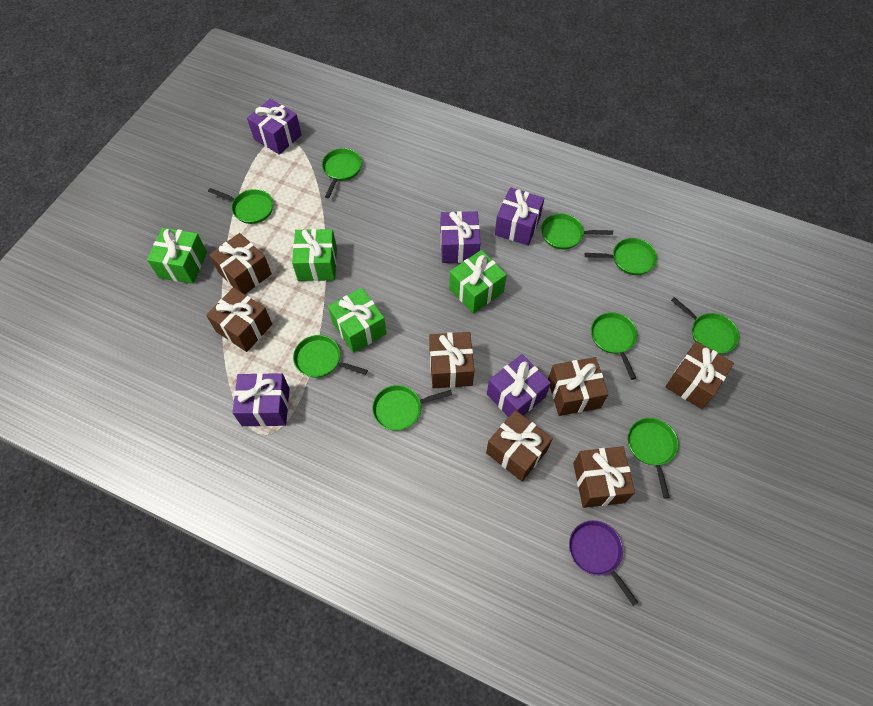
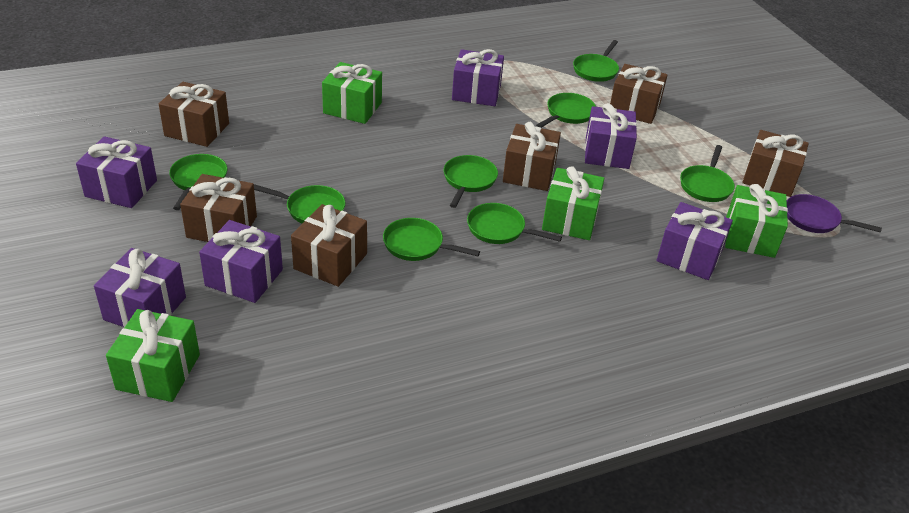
brown gift: [206,287,272,352] [209,233,272,294] [429,332,474,388] [486,410,553,481] [548,357,608,416] [573,446,635,508] [665,341,734,409] = 7 -> [159,82,229,147] [180,174,257,242] [291,204,367,287] [503,122,561,191] [610,64,668,124] [742,130,809,197] = 6
green pan: [208,188,273,224] [293,335,368,378] [322,148,362,198] [372,385,452,431] [541,213,613,249] [585,238,657,275] [591,312,637,380] [628,418,678,498] [671,297,739,354] = 9 -> [169,154,227,210] [254,184,345,224] [383,218,480,261] [444,155,498,208] [467,203,562,244] [536,93,596,128] [573,40,619,82] [680,145,735,202] = 8
purple gift: [232,373,290,427] [247,99,302,155] [441,211,480,263] [487,354,551,417] [495,187,544,246] = 5 -> [76,136,157,208] [94,248,186,327] [199,220,283,303] [452,49,504,106] [585,103,637,169] [657,202,733,280] = 6

